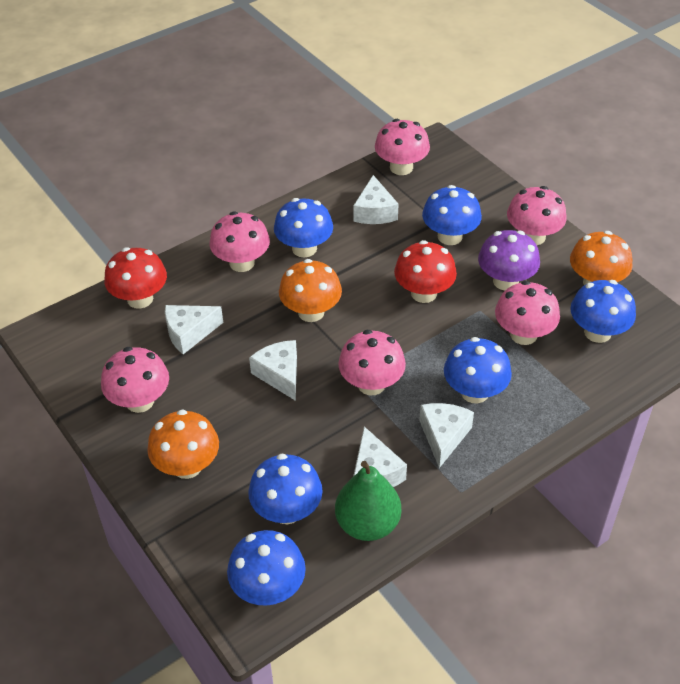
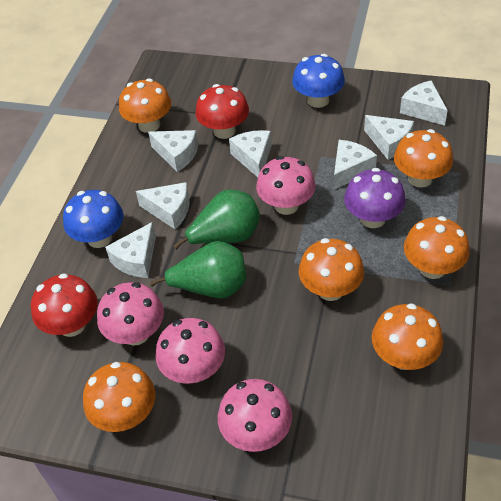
blue mushroom: [227,530,306,606] [248,454,323,524] [274,198,333,258] [422,185,482,245] [444,337,512,403] [570,280,636,343] = 6 -> [63,190,123,248] [292,54,345,108] = 2
green pear: [335,461,401,541] = 1 -> [150,241,246,299] [174,189,260,249] = 2
orange mushroom: [147,409,219,479] [279,259,342,322] [570,231,633,285] = 3 -> [83,362,155,432] [119,78,171,133] [299,238,364,301] [372,303,443,370] [394,129,453,188] [404,216,470,279] = 6
pink mushroom: [101,347,169,413] [209,212,270,272] [338,330,406,395] [375,119,430,175] [495,281,560,345] [507,186,567,245] = 6 -> [97,282,164,345] [155,318,225,384] [218,379,292,452] [256,156,316,215] = 4
white cheese: [165,305,223,354] [249,340,297,401] [353,427,407,487] [354,175,399,224] [419,403,474,468] = 5 -> [105,222,156,278] [136,182,190,229] [148,130,198,172] [229,130,271,177] [334,140,377,190] [364,115,414,160] [400,80,448,126] = 7

